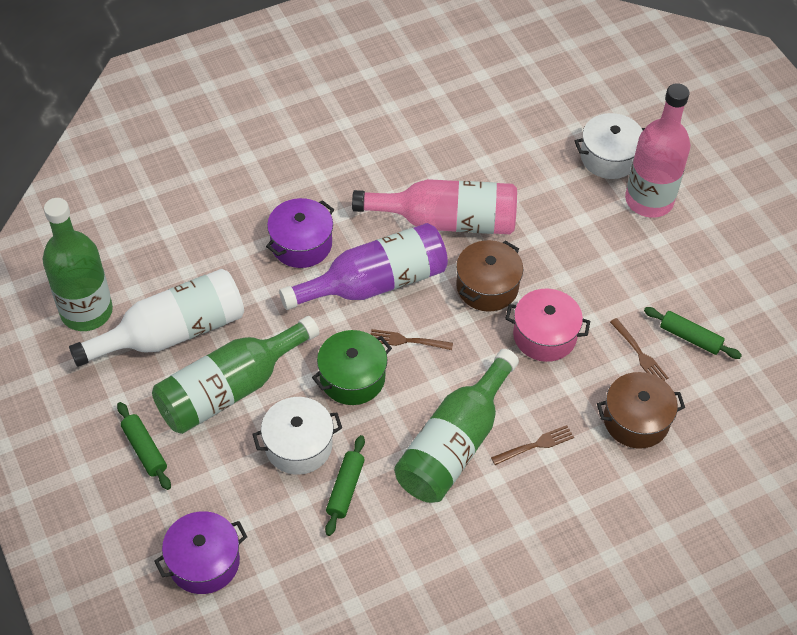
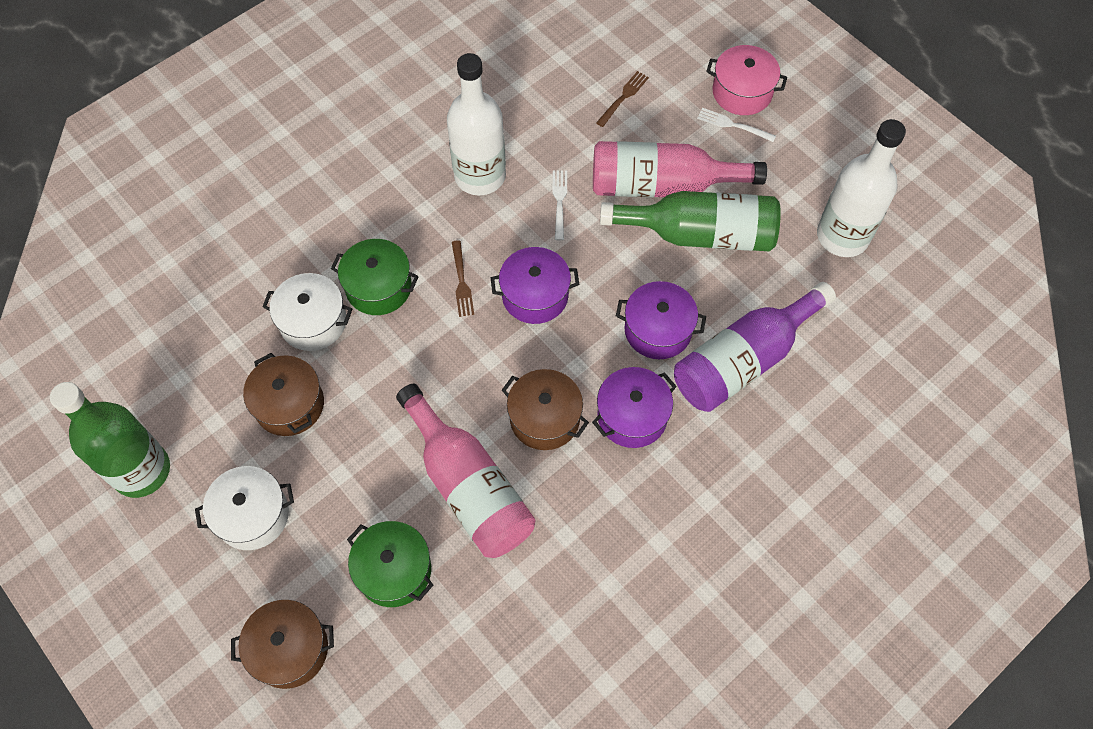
brown fork: [371,329,453,350] [491,425,574,465] [610,318,668,381] = 3 -> [452,240,474,317] [596,71,649,127] = 2
brown pot: [456,240,523,311] [597,372,685,449] = 2 -> [231,600,334,689] [243,353,324,436] [502,369,589,450] = 3
green bottle: [43,198,113,331] [152,316,319,434] [394,349,519,503] = 3 -> [50,382,170,498] [600,191,781,251] = 2
green pot: [312,330,392,405] = 1 -> [331,239,419,315] [347,521,433,607] = 2
green rolling pin: [117,402,171,490] [325,435,365,536] [644,307,742,359] = 3 -> none = 0
purple pot: [154,511,247,594] [266,198,334,268] = 2 -> [491,247,579,324] [592,367,677,448] [616,281,706,359] = 3
white bottle: [69,269,244,367] = 1 -> [447,53,506,195] [817,119,906,257] = 2
white fork: none = 0 -> [552,170,567,240] [697,108,776,142] = 2

